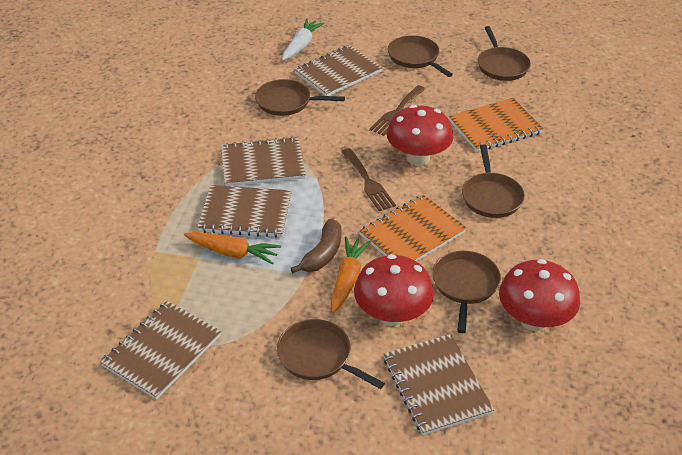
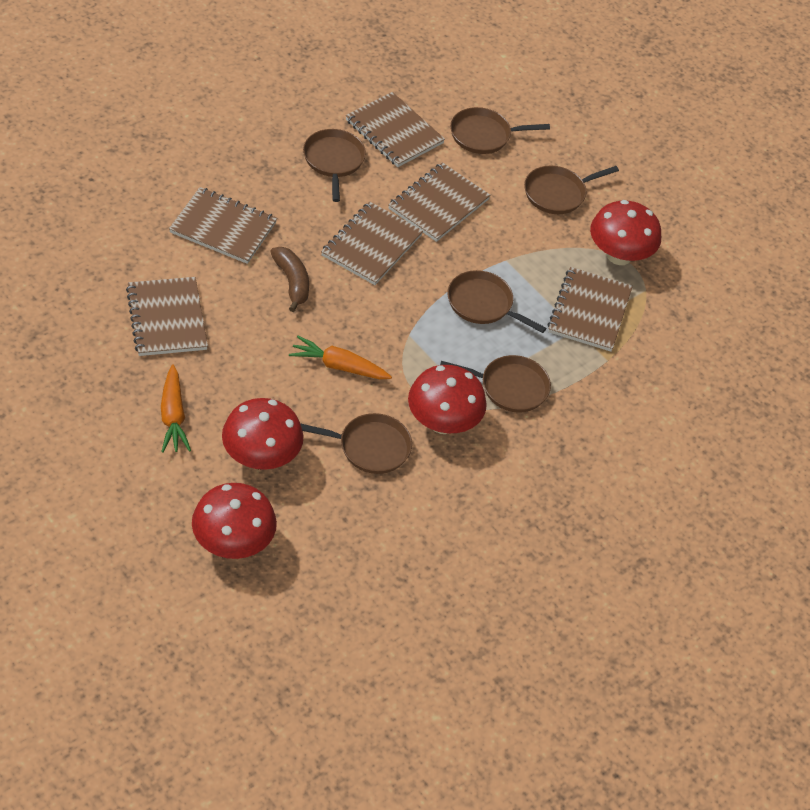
brown fork: [341,148,396,211] [369,85,425,136] = 2 -> none = 0
brown notebook: [101,301,221,400] [198,185,292,238] [221,137,306,186] [294,45,382,96] [384,334,494,435] = 5 -> [126,277,208,356] [169,187,277,264] [321,201,423,285] [346,92,445,167] [388,162,491,242] [548,267,633,352] = 6
orange notebook: [359,195,467,262] [449,98,544,152] = 2 -> none = 0
red mushroom: [354,254,434,326] [387,105,454,166] [499,259,580,331] = 3 -> [192,483,277,559] [222,398,303,470] [408,365,487,434] [590,200,661,265] = 4
white carrot: [282,19,325,61] = 1 -> none = 0

